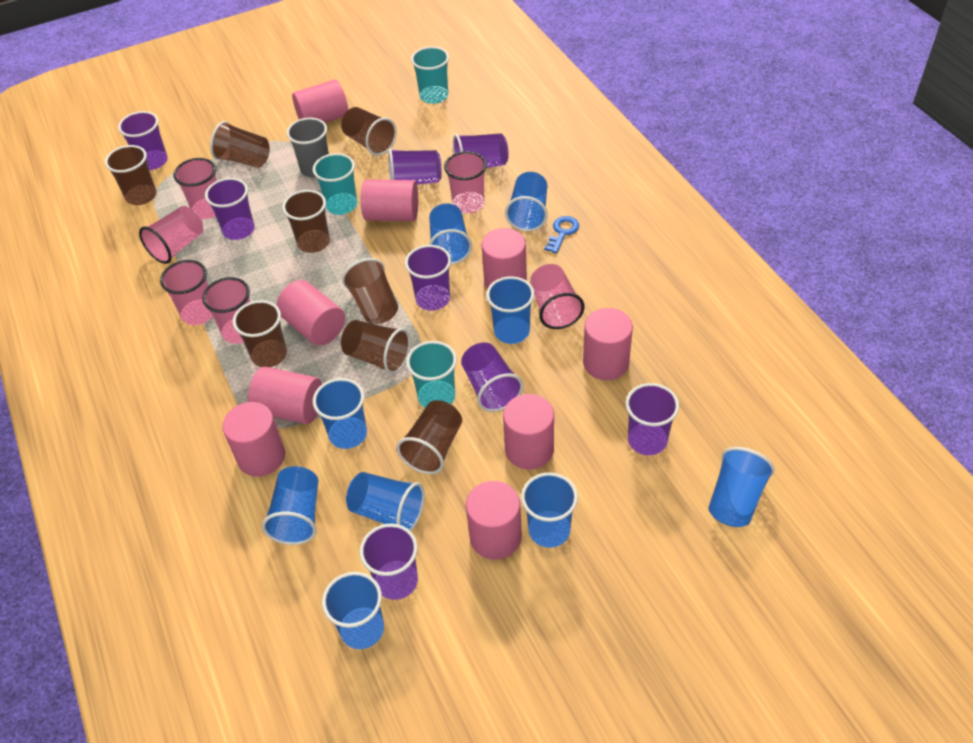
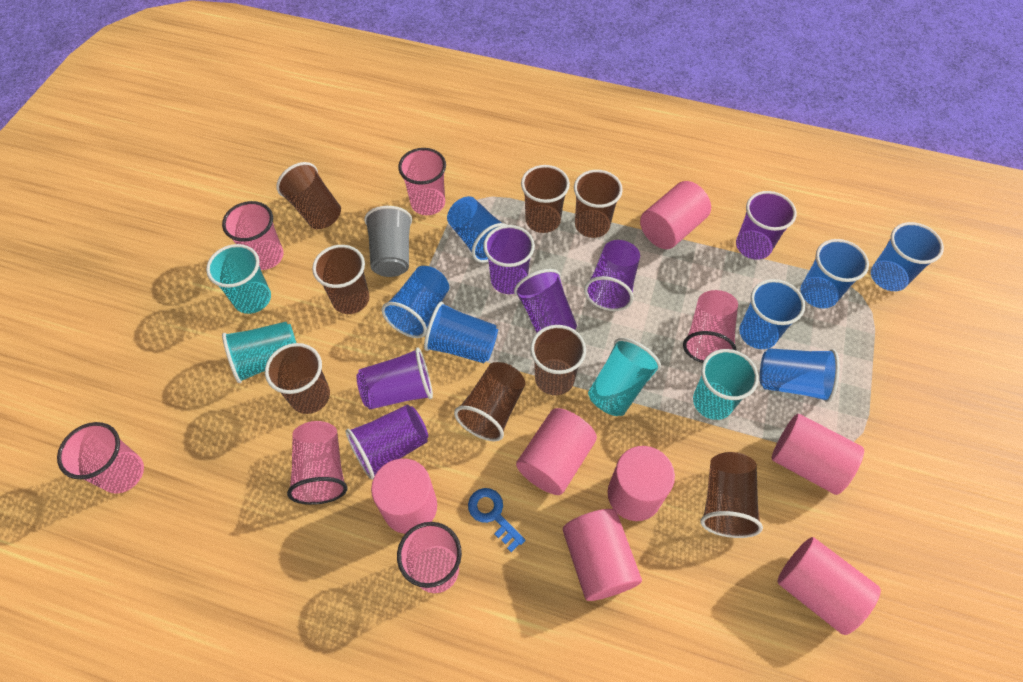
blue cup: [262,466,318,545] [313,378,367,449] [322,572,384,649] [346,472,425,531] [429,203,472,265] [486,276,534,344] [505,172,548,231] [521,472,578,548] [708,447,775,527] = 9 -> [382,266,449,338] [424,302,498,363] [447,196,507,263] [739,279,805,349] [760,348,840,402] [800,239,869,309] [871,222,944,291] = 7
pink cylinder: [222,402,285,477] [248,367,322,424] [276,280,345,345] [292,80,348,123] [361,179,418,221] [466,481,522,560] [482,228,527,289] [503,394,554,470] [583,308,633,380] = 9 -> [371,459,437,534] [516,408,597,495] [563,509,642,601] [607,446,675,521] [640,181,711,249] [772,414,864,495] [777,537,881,635] = 7
purple cup: [118,111,168,170] [205,178,255,240] [360,524,418,600] [388,149,442,185] [405,245,451,311] [453,133,509,168] [461,342,523,412] [626,383,679,455] = 8 -> [346,405,428,480] [356,347,433,409] [483,225,535,294] [514,269,577,333] [584,240,640,311] [736,191,797,260] = 6
turquoise cup: [313,153,357,215] [406,341,457,408] [411,46,449,104] = 3 -> [206,244,271,314] [222,322,296,383] [588,338,661,416] [693,349,759,420] = 4

